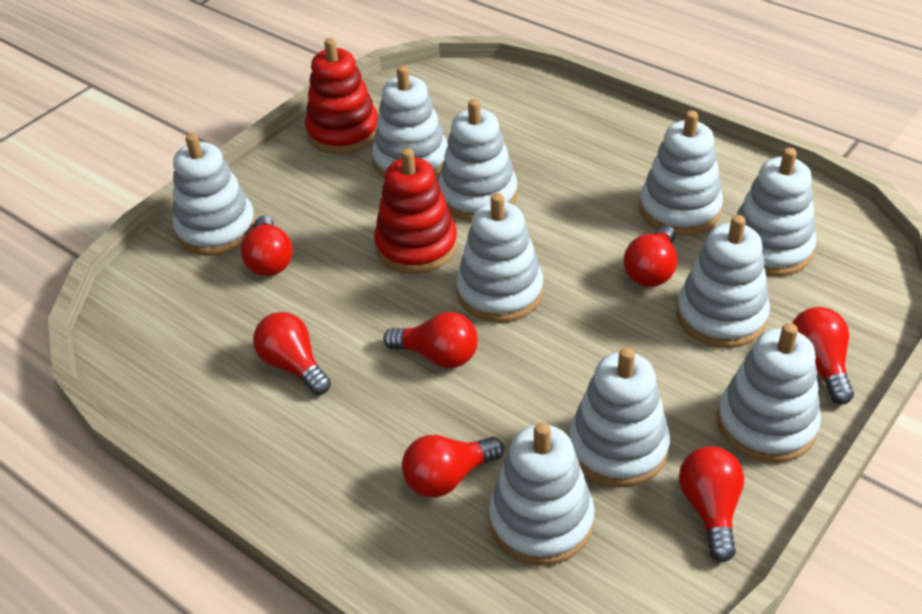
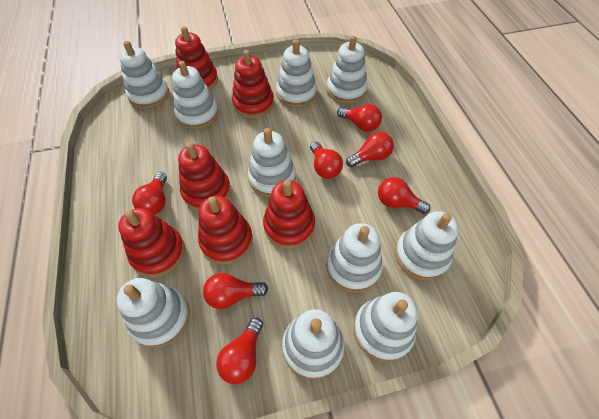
red stacking toy: [305,38,378,154] [374,148,457,274] = 2 -> [118,208,185,277] [175,26,218,91] [178,142,231,211] [198,196,253,264] [232,50,274,118] [263,180,315,248] = 6

